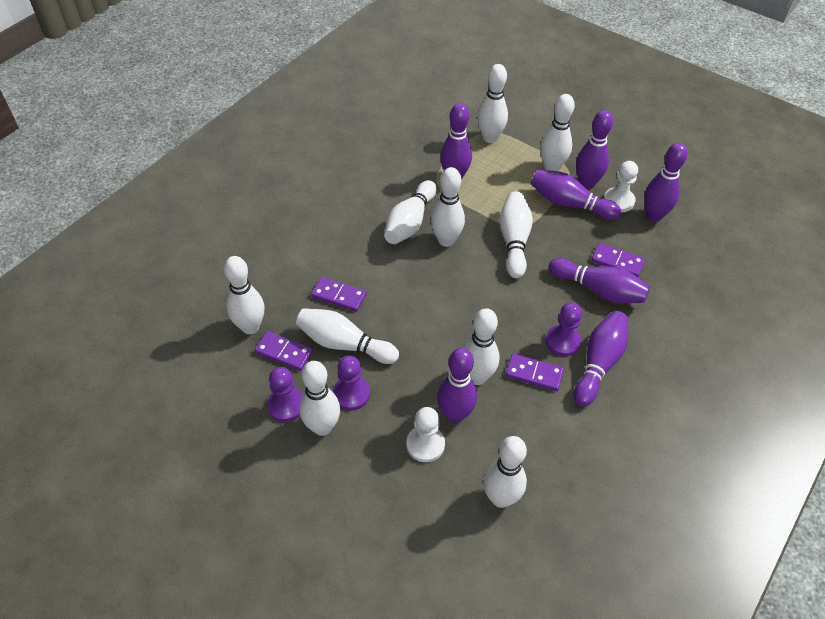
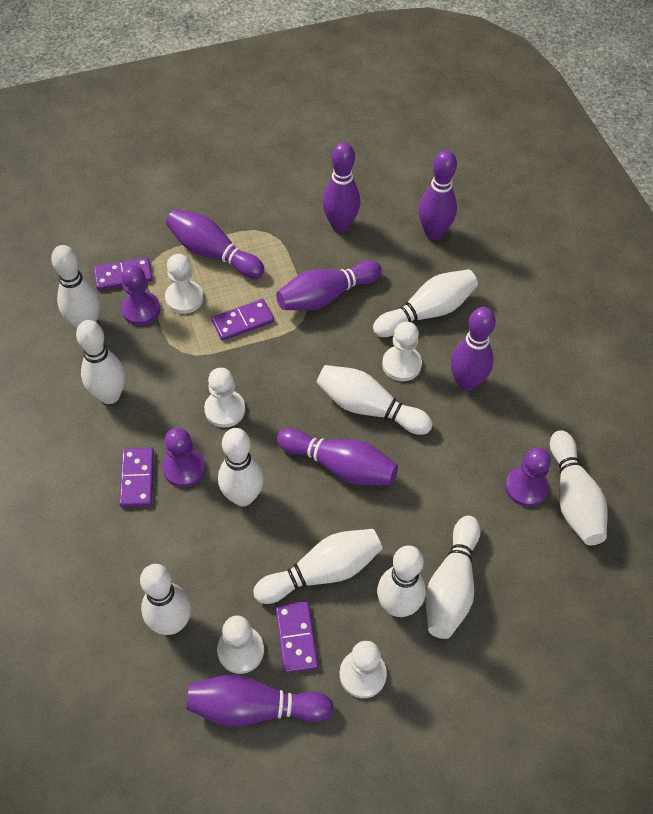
white pawn: [406,407,445,462] [604,161,638,212] = 2 -> [165,254,203,314] [204,368,245,428] [217,616,264,674] [339,641,387,698] [382,322,422,381] = 5

